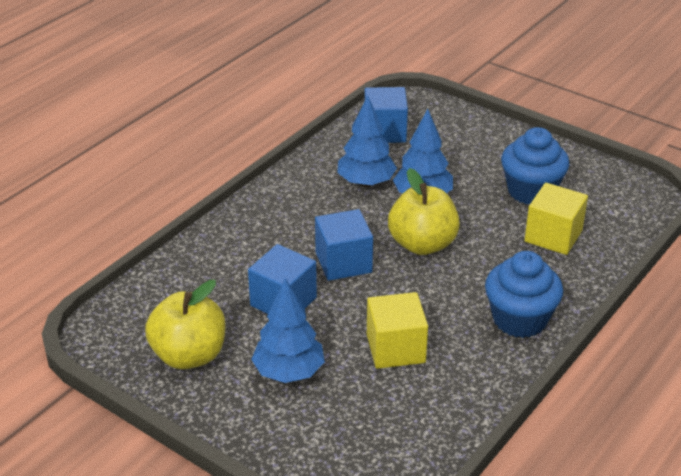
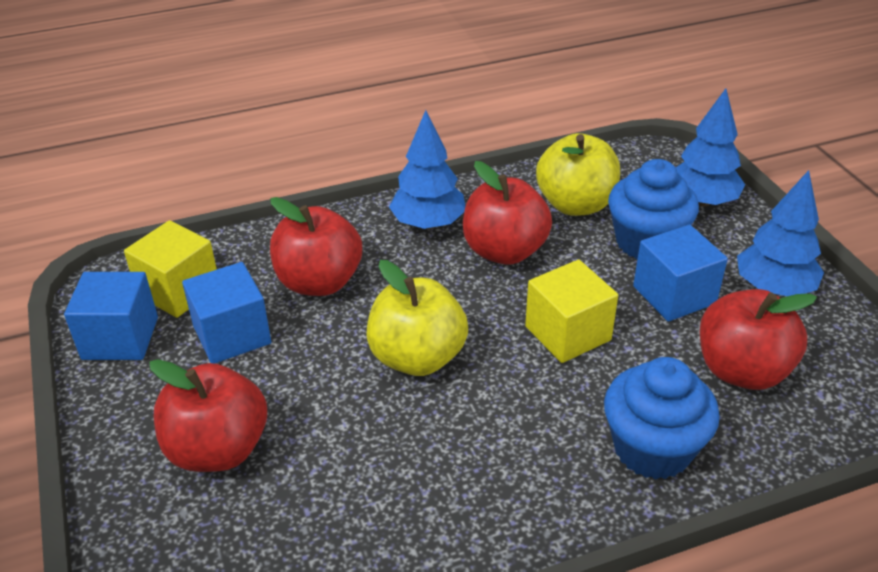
red apple: none = 0 -> [149,359,267,472] [270,197,362,296] [463,161,552,265] [700,289,817,390] = 4

